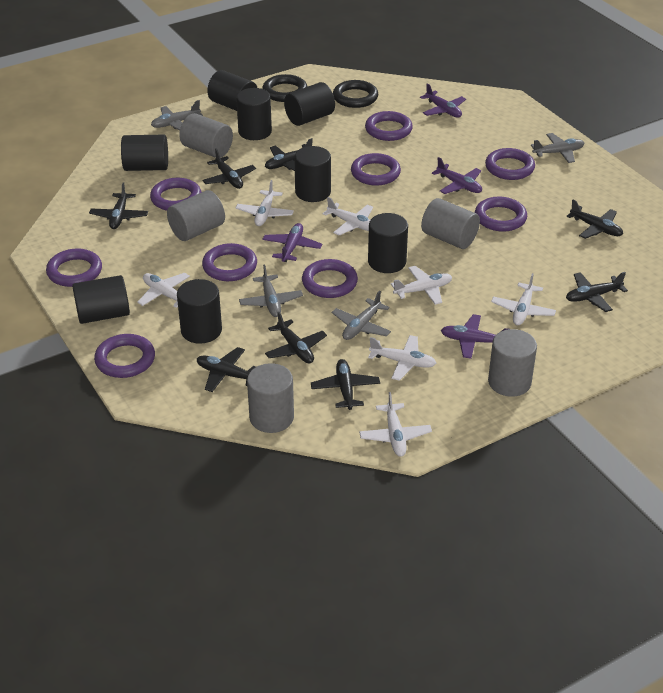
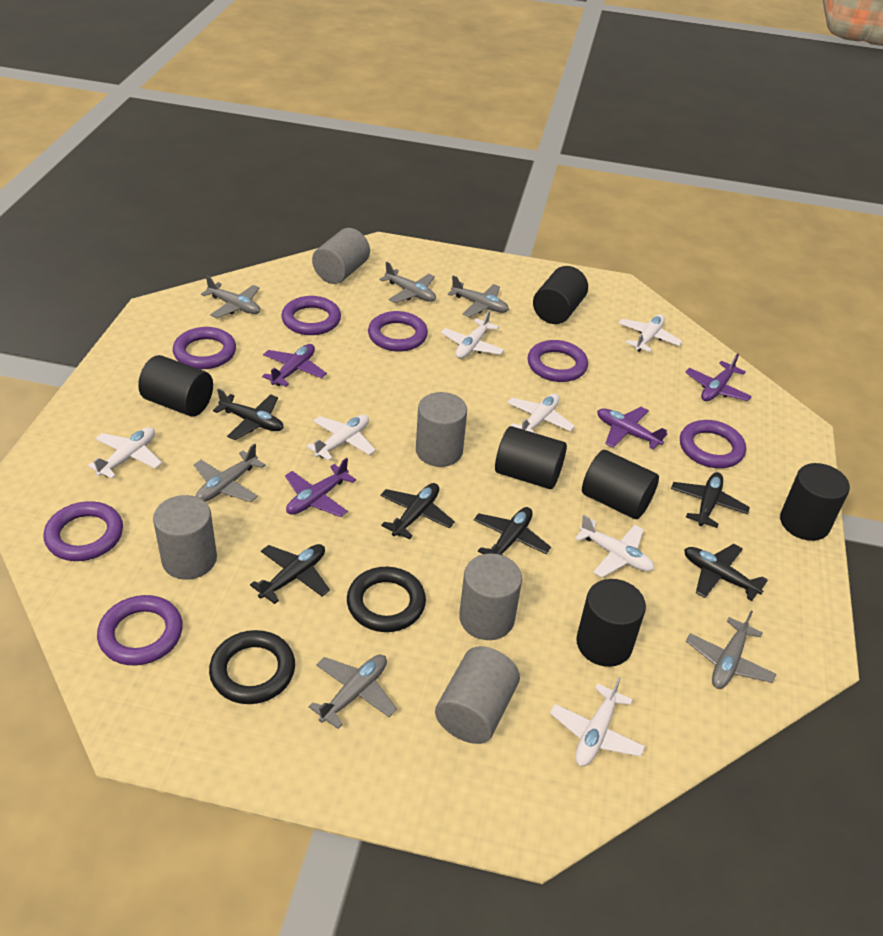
black cylinder: [72,275,130,324] [121,135,168,171] [177,279,222,344] [207,70,257,111] [236,88,272,140] [284,82,335,126] [294,146,331,202] [368,213,408,273] = 8 -> [138,355,213,416] [495,426,567,489] [533,266,588,324] [576,579,646,667] [582,450,659,519] [780,463,850,541] = 6
black plane: [89,182,148,229] [197,347,256,392] [202,148,256,189] [265,138,313,171] [265,312,327,364] [311,359,380,410] [566,200,623,239] [566,272,628,312] = 8 -> [213,389,284,440] [250,544,330,604] [380,483,455,540] [474,507,551,556] [671,472,750,528] [684,544,768,601] = 6
grey plane: [151,100,203,130] [239,264,303,317] [332,291,391,340] [531,133,584,163] = 4 -> [194,443,265,502] [201,276,260,318] [309,655,397,729] [380,262,436,303] [448,276,509,317] [686,611,776,689] = 6
purple ring: [46,248,102,287] [94,334,155,378] [150,178,202,211] [202,243,257,281] [302,259,358,298] [351,153,401,186] [365,111,413,141] [475,197,527,232] [485,148,535,180] = 9 -> [44,501,123,561] [97,595,183,665] [173,327,236,369] [281,296,341,335] [368,311,428,352] [528,340,588,382] [680,420,746,468] = 7

